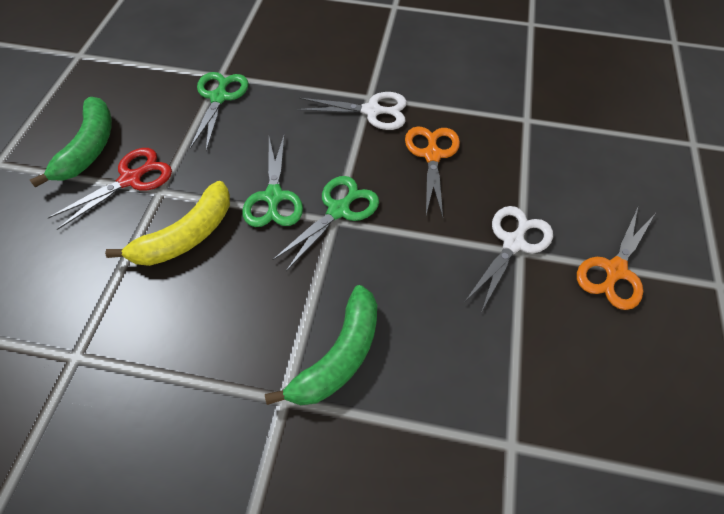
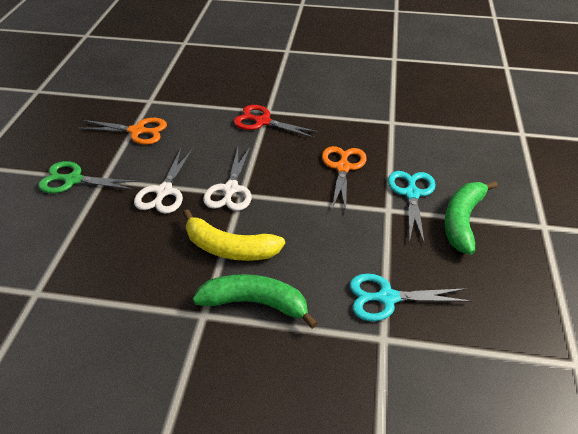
green scissors: [190,72,249,151] [242,134,303,227] [273,176,379,271] = 3 -> [38,161,139,193] = 1
turquoise scissors: none = 0 -> [349,274,471,321] [388,171,436,244] = 2

